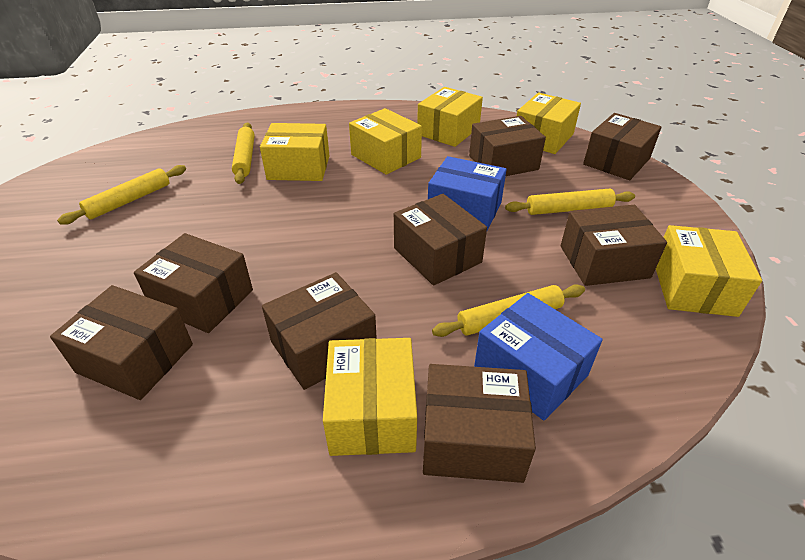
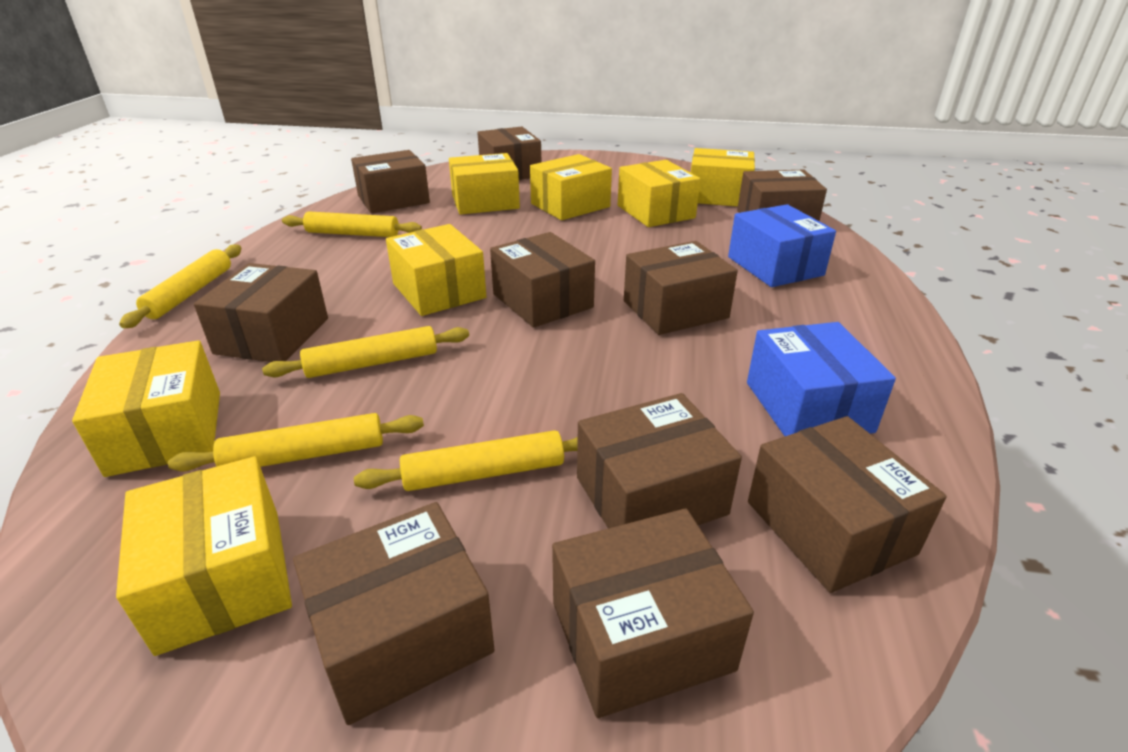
brown box: [50,285,193,400] [134,233,253,333] [262,272,377,390] [394,194,487,286] [423,364,536,483] [469,116,546,176] [561,205,667,286] [583,113,662,180] = 8 -> [194,263,328,362] [293,502,495,725] [351,150,430,213] [477,126,541,180] [490,232,595,328] [552,508,754,718] [577,393,742,529] [624,241,738,335] [737,170,827,221] [748,416,947,593] = 10
yellow box: [260,123,330,181] [323,338,417,456] [349,108,422,175] [417,87,483,147] [517,93,581,154] [656,225,762,317] = 6 -> [72,340,220,477] [116,456,292,656] [386,224,486,316] [449,153,520,215] [530,154,612,220] [618,160,701,227] [691,148,755,207] = 7
yellow rolling pin: [57,165,186,225] [232,123,255,184] [432,285,585,337] [505,189,635,215] = 4 -> [119,244,241,328] [168,413,424,471] [262,326,469,378] [282,211,422,237] [354,430,578,491] = 5

